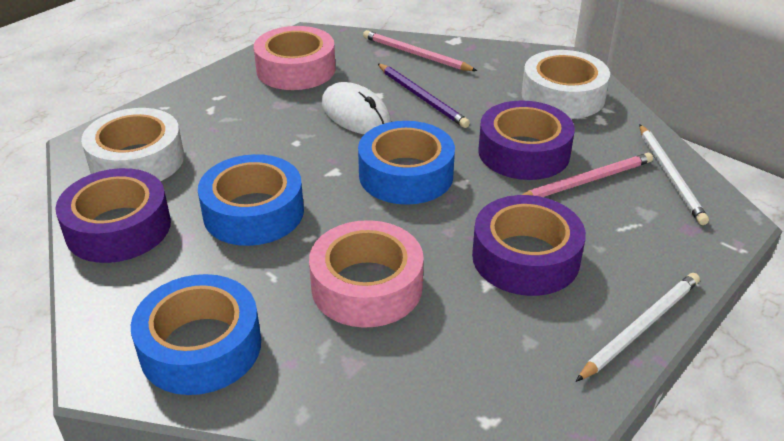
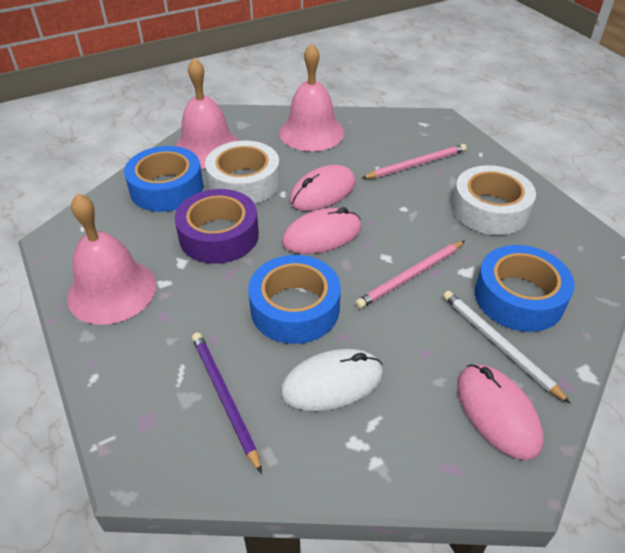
pink bell: none = 0 -> [67,193,156,325] [175,58,239,169] [279,43,344,151] = 3
pink mouse: none = 0 -> [282,207,362,254] [289,165,356,211] [457,364,543,460] = 3
pink tape: [254,26,336,90] [309,220,424,328] = 2 -> none = 0
purple tape: [55,168,171,263] [472,195,586,296] [478,100,575,180] = 3 -> [175,189,259,264] = 1
white pencil: [576,273,700,382] [639,124,709,225] = 2 -> [443,291,571,404] = 1

